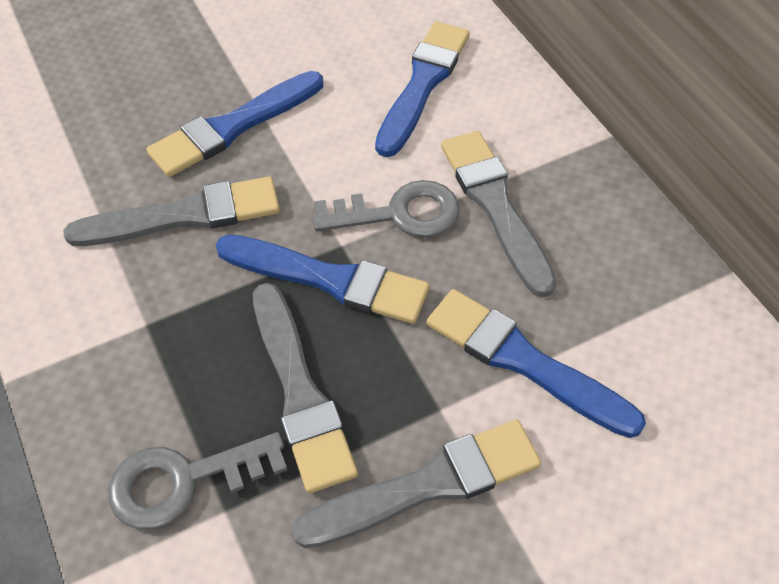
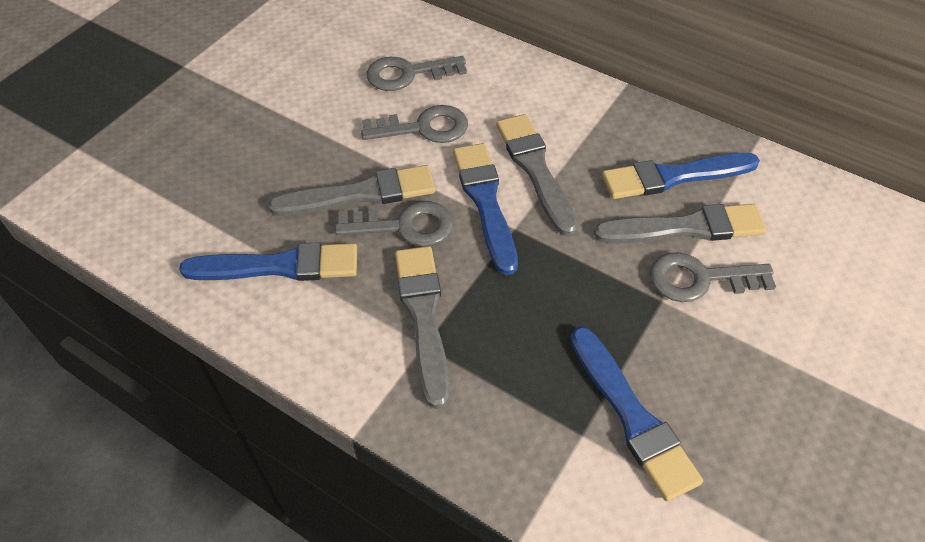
grey key: [108,432,287,530] [313,180,460,237] = 2 -> [335,201,454,247] [361,105,468,143] [366,56,467,91] [650,252,776,302] = 4

